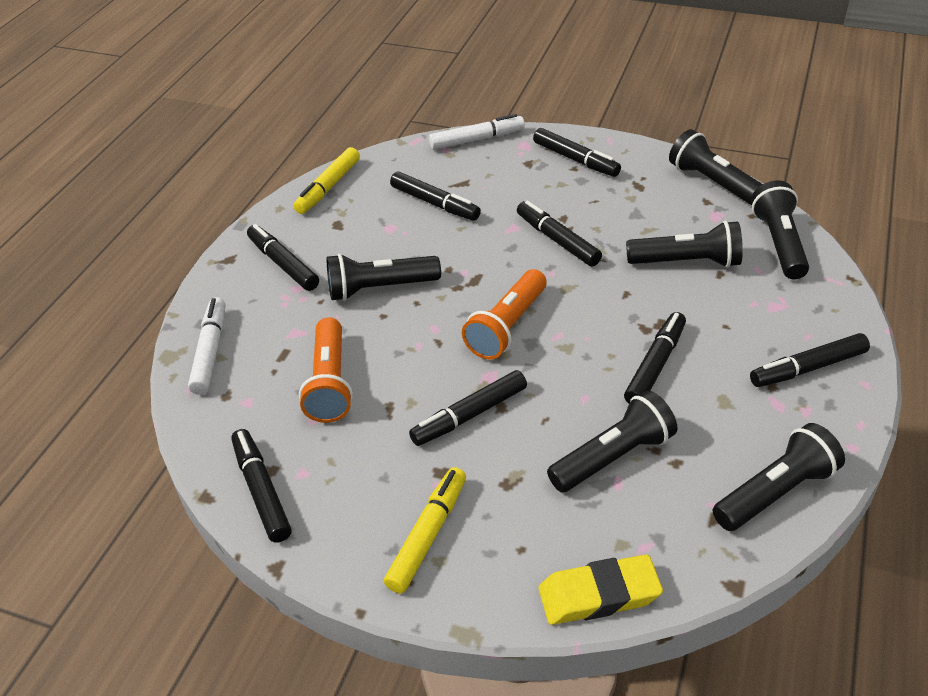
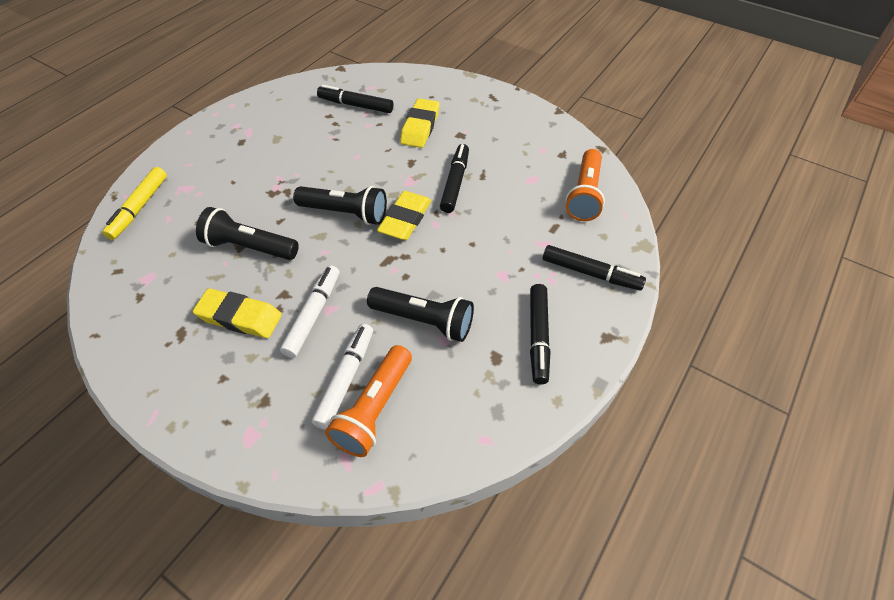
black flashlight: [327,254,441,301] [547,391,677,492] [626,221,743,268] [669,129,762,205] [713,423,845,531] [751,180,809,280] = 6 -> [196,207,299,260] [293,186,387,225] [367,287,474,342] = 3
black marker: [231,429,292,543] [247,224,319,291] [390,172,481,221] [409,370,527,446] [517,200,602,267] [533,128,621,177] [624,312,686,403] [750,333,870,387] = 8 -> [317,85,393,113] [440,144,469,213] [530,284,550,384] [543,245,646,291] = 4
yellow eraser: [539,554,663,625] = 1 -> [193,288,282,338] [377,191,431,240] [400,98,440,148] = 3
yellow marker: [293,147,360,214] [384,467,466,594] = 2 -> [102,167,167,240] = 1

